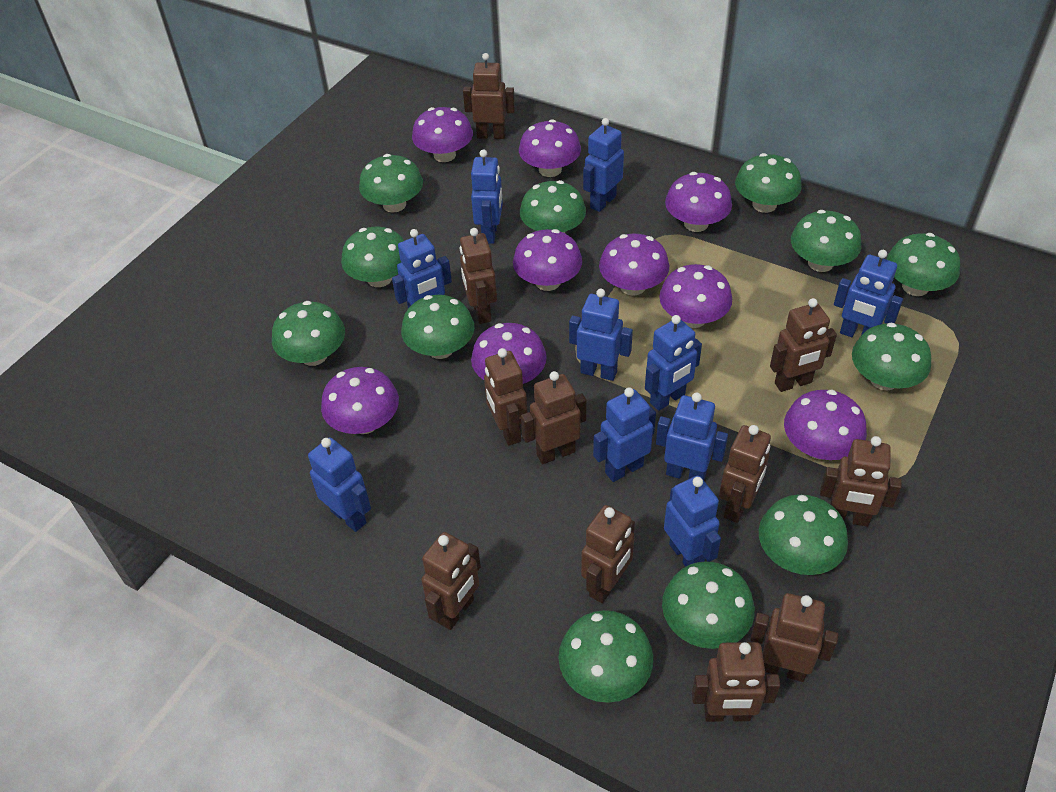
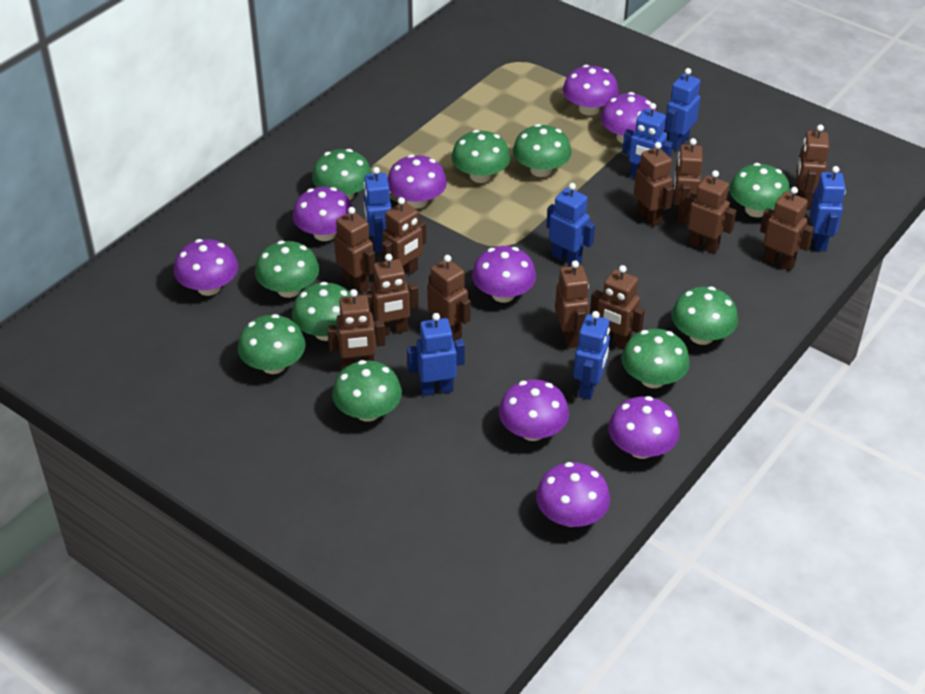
blue robot: [308,437,371,532] [392,229,452,308] [471,149,503,244] [569,289,633,381] [583,118,624,212] [593,388,656,482] [645,315,702,411] [656,392,728,480] [664,475,721,567] [834,250,903,337] = 10 -> [363,167,392,253] [407,313,465,396] [547,183,595,265] [573,311,610,400] [622,103,673,178] [665,68,700,151] [810,166,846,251] = 7
brown robot: [421,532,481,630] [460,228,497,324] [463,53,515,139] [484,348,527,446] [521,371,586,464] [581,505,635,603] [692,642,780,722] [719,425,771,523] [750,593,838,682] [770,298,837,392] [820,436,902,527] = 11 -> [327,289,385,369] [334,207,375,293] [363,254,419,336] [381,197,426,274] [427,255,471,341] [555,260,589,348] [590,265,645,350] [634,142,674,227] [674,138,703,223] [684,170,737,254] [760,187,814,271] [796,124,829,209] = 12
green mushroom: [272,301,345,366] [341,227,404,287] [359,154,423,213] [401,295,474,359] [520,180,586,233] [558,610,653,703] [662,561,755,649] [735,153,802,213] [759,494,848,575] [791,210,861,272] [852,323,931,390] [886,233,960,296] = 12 -> [238,314,306,374] [255,241,319,298] [292,282,351,341] [312,149,372,200] [332,360,402,422] [451,130,510,183] [513,124,571,177] [621,329,690,388] [672,286,738,345] [729,163,790,217] = 10

